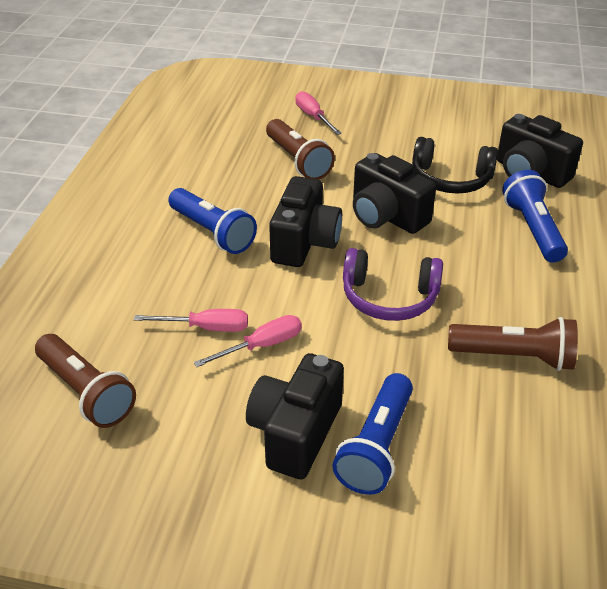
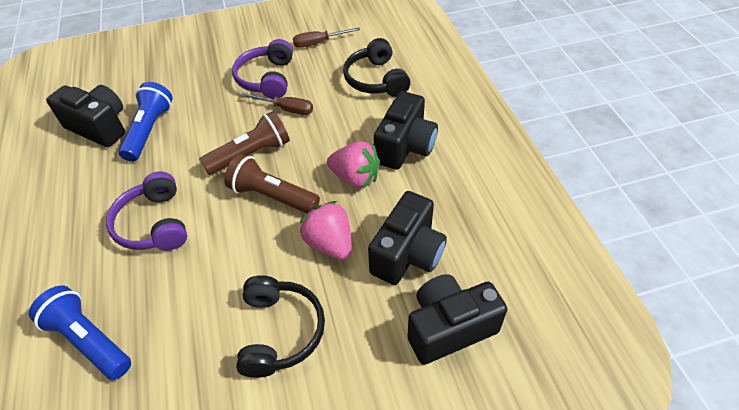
black headphones: [412,137,498,194] = 1 -> [236,275,325,378] [343,38,410,97] = 2
blue flashlight: [168,188,257,254] [332,373,413,495] [502,170,568,262] = 3 -> [29,286,131,380] [119,82,173,162] = 2
brown flashlight: [35,334,136,428] [266,119,335,180] [448,317,578,371] = 3 -> [199,111,290,175] [224,154,320,213] = 2
brown screwdriver: none = 0 -> [241,93,313,115] [293,27,360,48] = 2
pink screwdriver: [134,309,248,332] [194,315,302,367] [295,91,342,135] = 3 -> none = 0
pink strawberry: none = 0 -> [300,201,352,260] [327,141,380,188] = 2
purple headphones: [343,248,443,321] = 1 -> [106,172,187,250] [232,39,293,99] = 2

